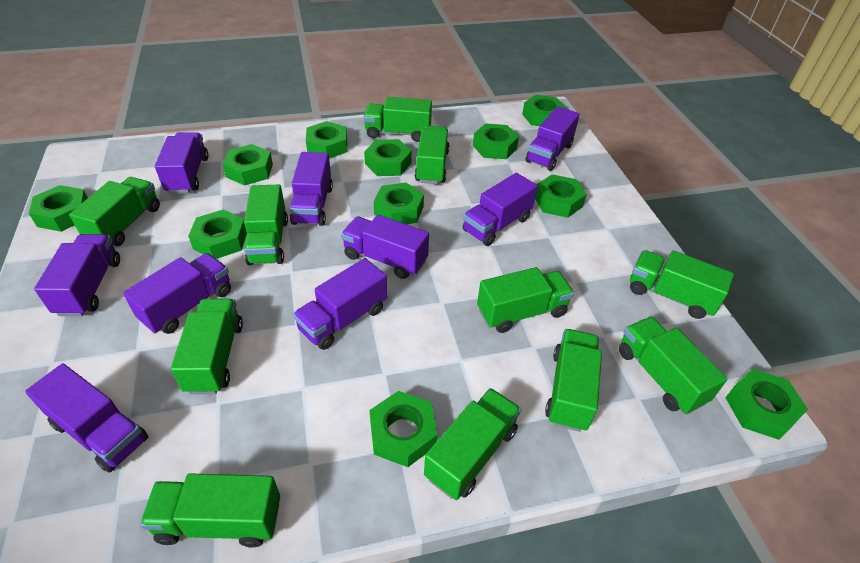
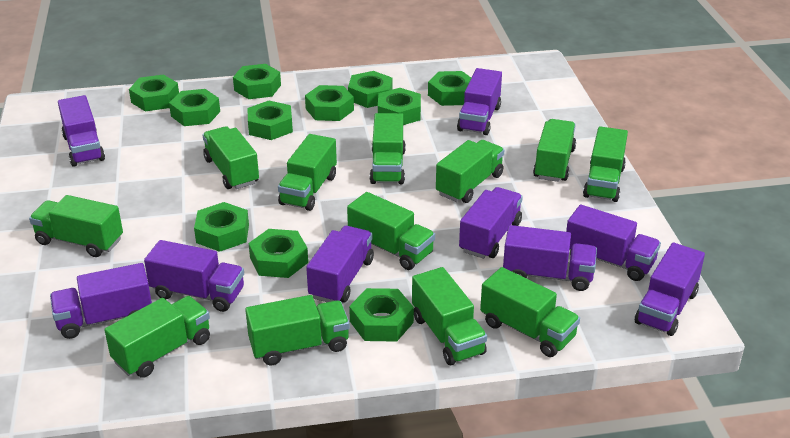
green truck: [69,177,160,246] [140,473,280,547] [171,299,243,394] [244,185,288,265] [364,97,432,142] [415,126,450,184] [424,388,521,500] [477,267,574,333] [545,329,602,432] [619,317,727,414] [630,250,734,319] = 11 -> [29,195,123,257] [104,296,210,378] [203,126,259,189] [245,295,350,365] [278,134,337,211] [347,192,435,270] [370,113,406,184] [412,267,487,365] [436,140,504,203] [480,267,580,357] [533,119,576,182] [583,126,628,202] = 12

